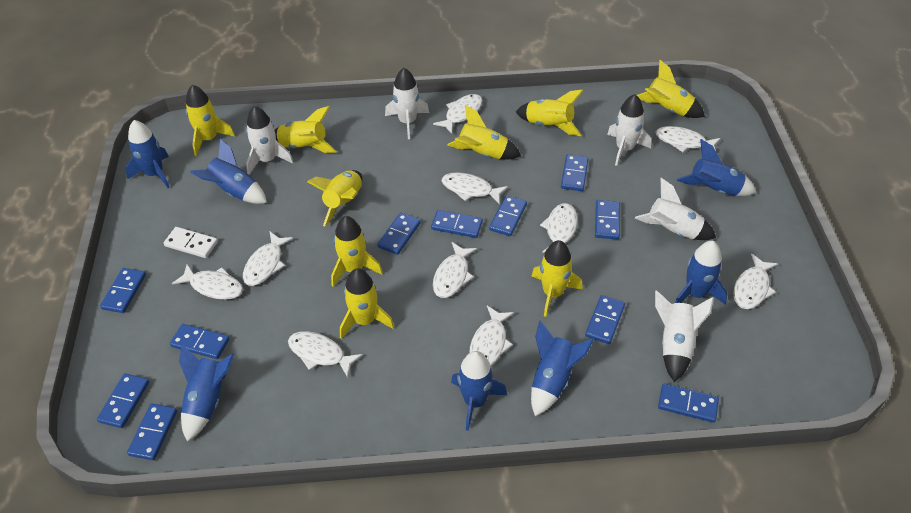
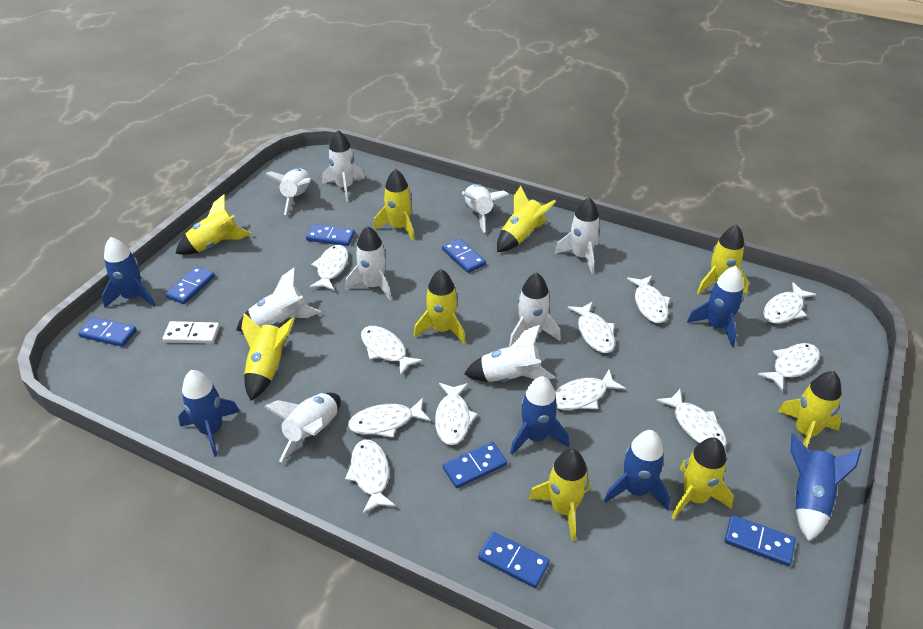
blue domino: [97,373,149,428] [100,268,146,313] [127,404,177,460] [170,324,229,359] [377,213,421,255] [431,210,483,238] [489,195,527,236] [561,154,589,191] [585,295,625,344] [595,200,620,239] [658,383,719,423] = 11 -> [78,317,137,347] [165,266,215,304] [306,224,355,246] [442,238,486,273] [443,442,507,488] [478,532,550,588] [724,515,796,566] = 7
blue rocket: [125,120,170,188] [179,345,234,441] [190,139,267,204] [451,351,507,431] [531,321,594,416] [675,241,727,305] [677,139,757,196] = 7 -> [102,237,156,308] [178,370,240,457] [510,376,569,455] [604,430,670,510] [687,266,744,347] [791,433,862,542] = 6
white fish: [172,264,243,300] [243,232,293,286] [288,331,363,378] [433,94,482,134] [433,242,477,298] [442,172,508,205] [470,306,514,366] [540,203,578,253] [656,126,721,152] [733,253,778,309] = 10 -> [309,245,348,291] [345,440,396,514] [348,398,431,438] [361,326,423,375] [435,383,478,445] [555,370,626,410] [567,302,615,353] [627,275,671,323] [656,389,727,447] [758,343,820,392] [763,282,817,324] = 11
white rocket: [246,106,293,175] [385,68,429,139] [607,94,651,166] [635,178,716,240] [655,290,714,382] = 5 -> [236,267,321,332] [264,393,341,462] [265,168,312,215] [322,130,365,202] [346,226,392,301] [462,184,509,233] [464,325,555,382] [509,272,561,347] [555,197,600,274] = 9

